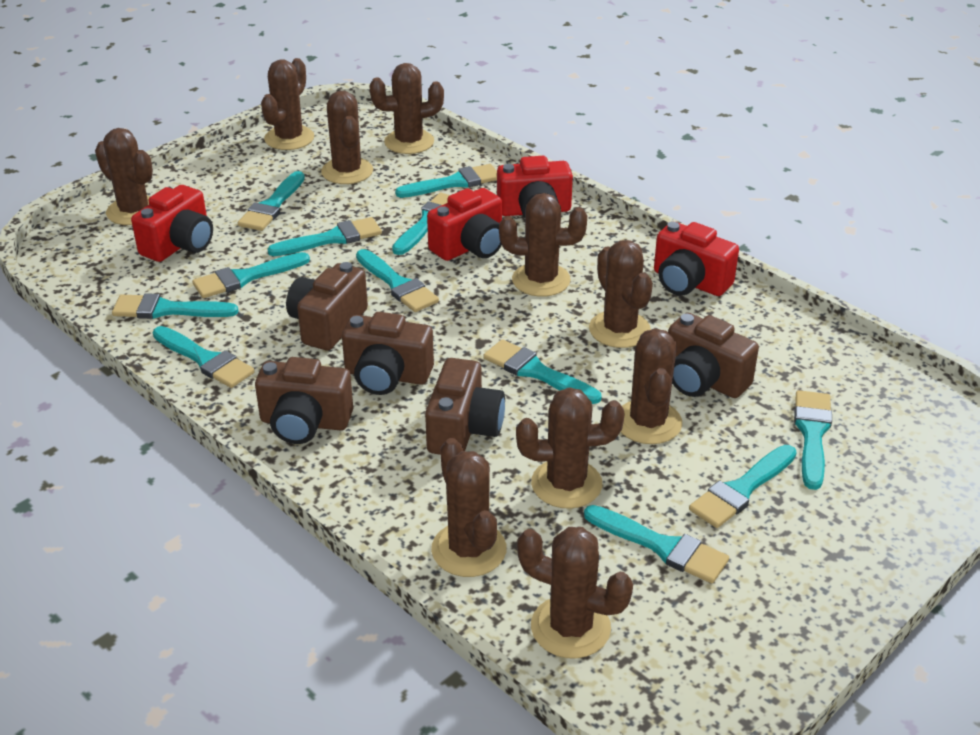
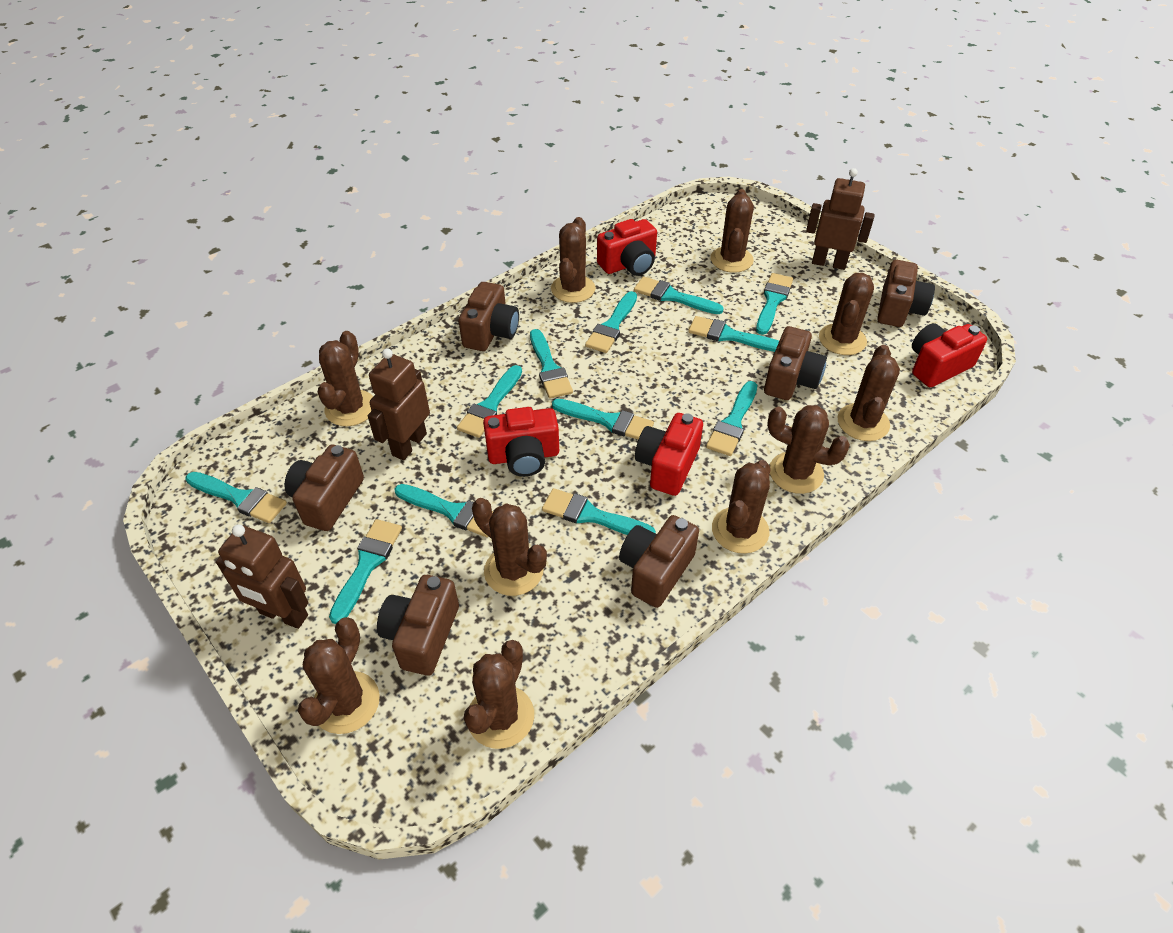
brown camera: [255,357,353,444] [286,262,368,350] [342,312,434,395] [425,358,505,455] [668,313,759,398] = 5 -> [284,445,364,531] [377,575,459,676] [459,282,519,351] [619,515,699,608] [764,326,827,400] [877,260,935,327] = 6
brown robot: none = 0 -> [216,525,309,629] [368,348,430,460] [806,168,875,270] = 3

